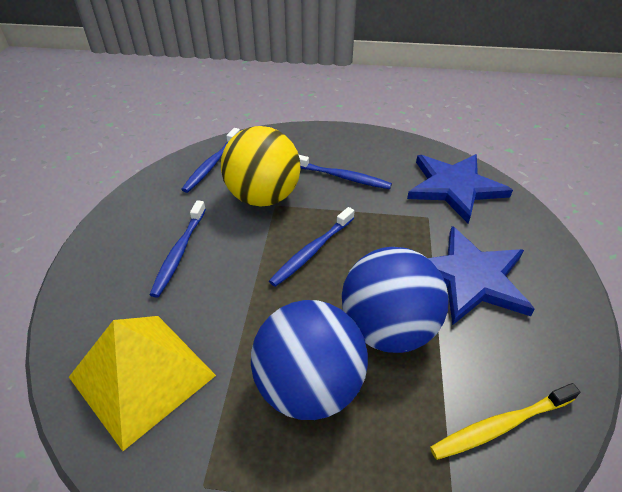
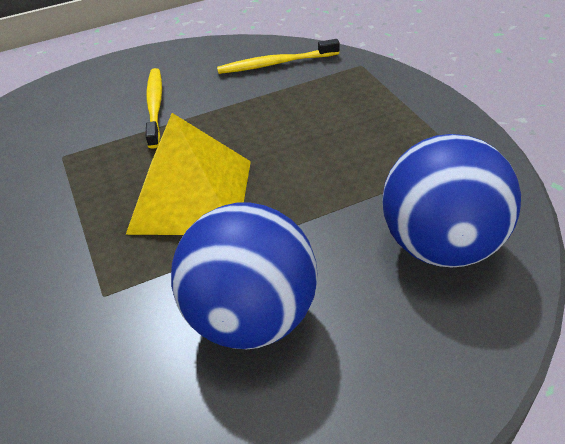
blue star: [407,154,513,223] [428,226,535,325] = 2 -> none = 0
blue toothbrush: [149,200,206,298] [181,128,240,193] [269,207,354,287] [299,155,392,189] = 4 -> none = 0
yellow ball: [221,126,301,206] = 1 -> none = 0
yellow toothbrush: [430,383,580,460] = 1 -> [146,68,162,149] [217,39,340,74] = 2

